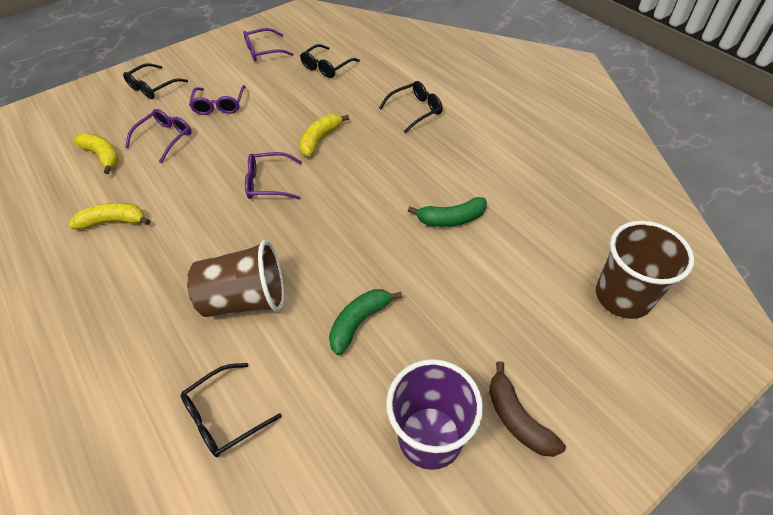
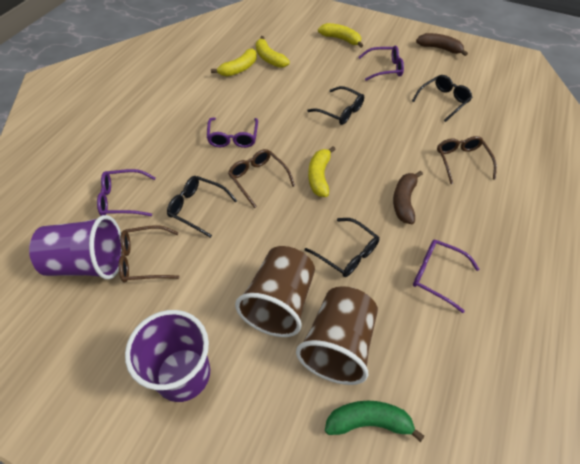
brown banana: [489,361,566,457] = 1 -> [393,171,423,224] [416,33,468,56] = 2
brown glasses: none = 0 -> [119,225,179,282] [228,149,295,208] [437,136,497,184] = 3
green banana: [329,289,402,355] [408,197,487,227] = 2 -> [325,401,424,442] = 1
purple cup: [386,359,483,470] = 1 -> [29,215,122,279] [125,310,210,402] = 2
yellow banana: [69,203,150,230] [73,133,119,174] [299,114,349,157] = 3 -> [211,48,257,77] [256,36,290,68] [308,146,336,197] [318,23,363,48] = 4

